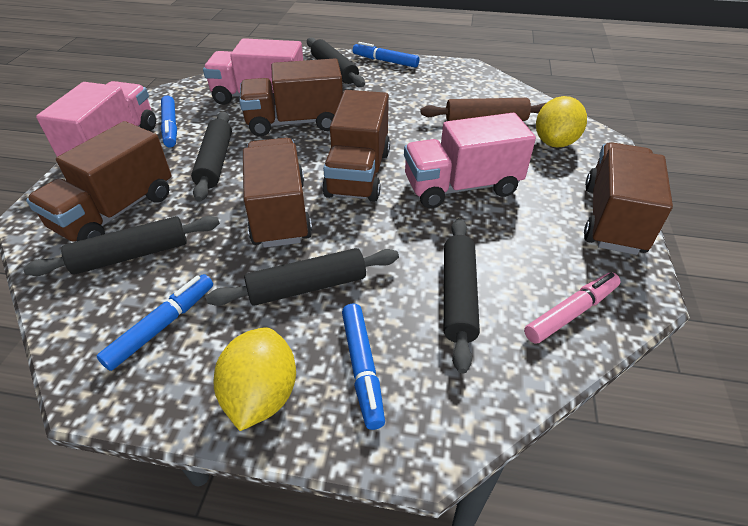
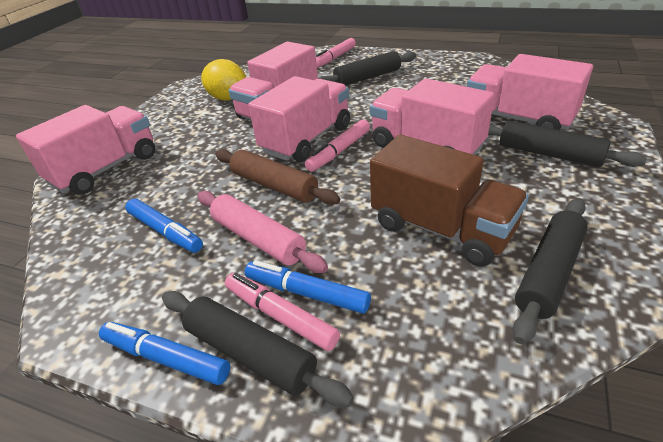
black rolling pin: [23,216,220,276] [191,112,232,202] [206,248,399,306] [307,38,365,87] [444,218,480,374] = 5 -> [162,291,354,407] [318,51,416,86] [488,121,647,167] [512,198,588,344] = 4
blue marker: [97,274,213,371] [161,95,177,147] [342,304,385,430] [353,42,419,68] = 4 -> [99,322,230,385] [125,199,203,253] [245,260,371,314] = 3
brown truck: [26,121,171,242] [240,58,343,137] [243,138,312,248] [322,90,390,202] [584,142,673,255] = 5 -> [370,135,529,267] = 1
pink marker: [524,272,621,344] = 1 -> [225,273,340,351] [305,119,370,172] [316,38,356,68] = 3
pink rolling pin: none = 0 -> [197,191,328,273] = 1
pink truck: [36,81,156,157] [203,38,303,105] [404,113,536,208] = 3 -> [16,105,155,195] [229,42,318,120] [248,76,350,162] [370,78,495,155] [467,54,593,130] = 5
yellow lemon: [213,327,296,431] [536,96,587,148] = 2 -> [201,59,246,101] = 1

